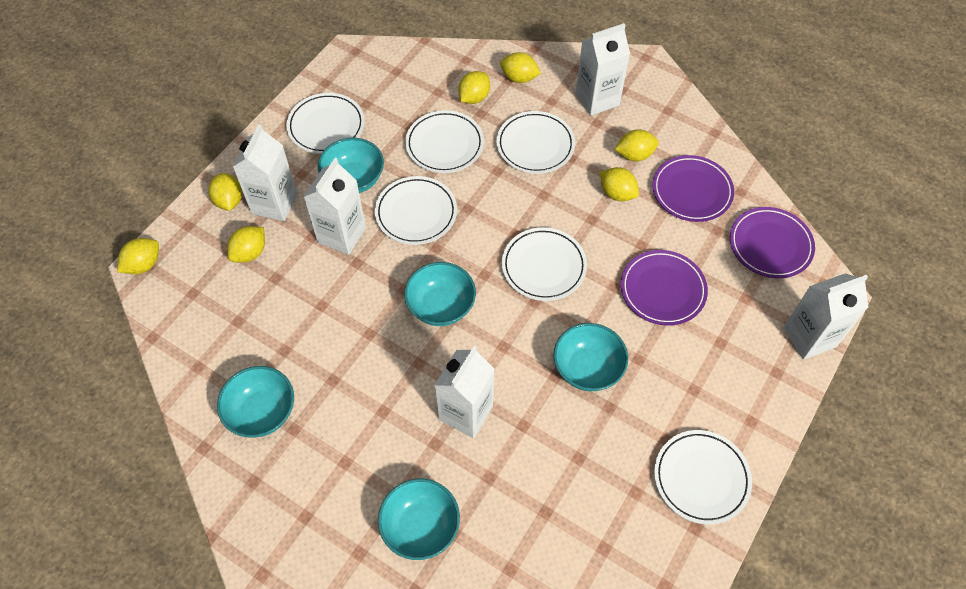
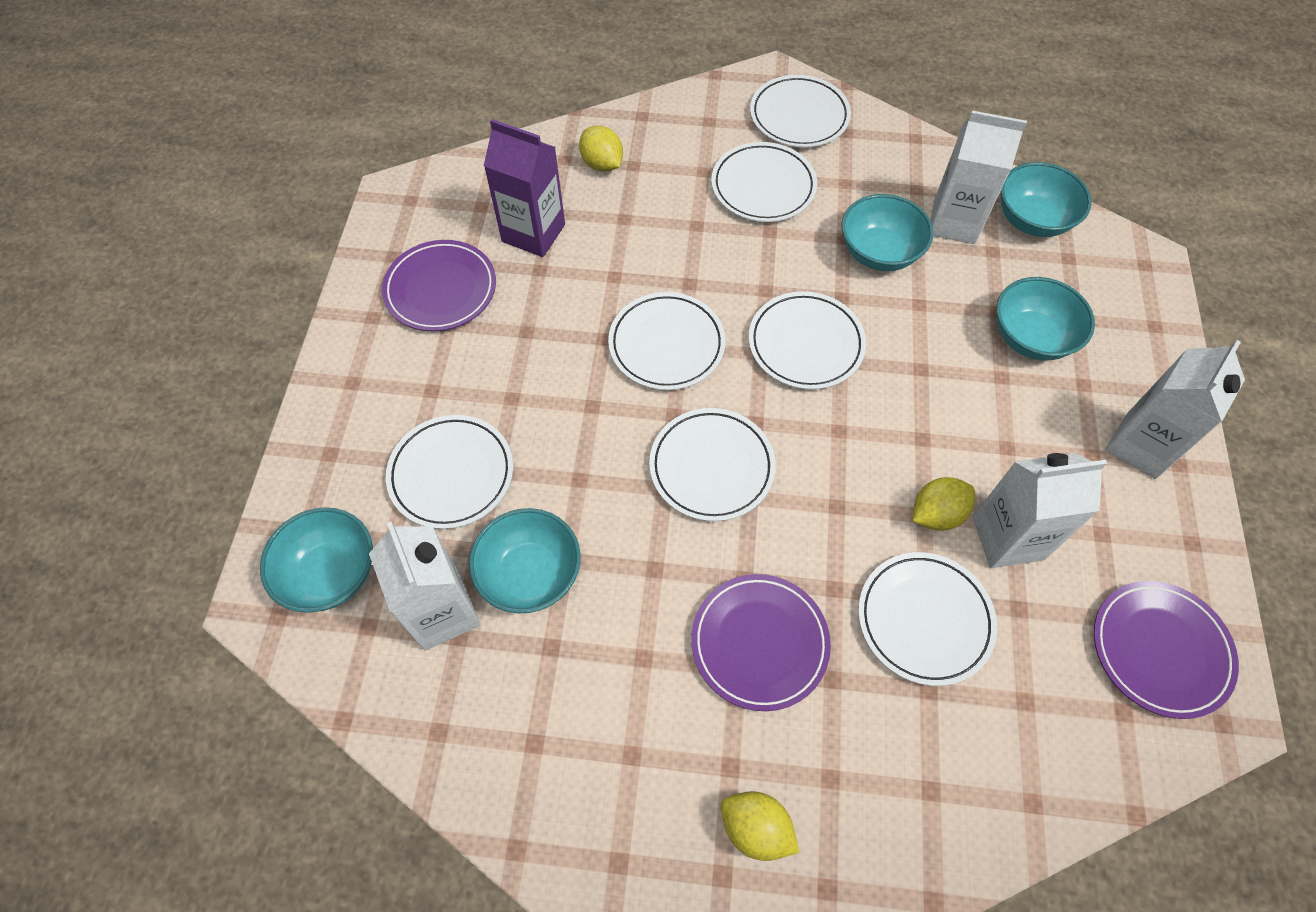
purple carton: none = 0 -> [484,119,565,257] = 1
white carton: [233,124,297,221] [304,158,366,255] [435,346,495,438] [576,23,630,116] [783,273,868,360] = 5 -> [369,521,481,651] [930,110,1027,244] [973,453,1108,568] [1105,340,1245,479] = 4
white plate: [286,93,365,154] [375,176,457,245] [405,110,484,173] [497,111,575,174] [502,227,587,301] [654,430,752,525] = 6 -> [386,415,513,529] [608,292,726,390] [649,408,776,521] [711,142,817,222] [749,291,866,390] [750,75,851,148] [858,552,997,686] = 7
yellow lemon: [117,238,159,274] [208,173,242,211] [227,226,265,263] [458,71,490,104] [500,52,541,83] [600,167,639,201] [615,129,659,161] = 7 -> [579,125,623,172] [721,791,799,861] [913,477,975,531] = 3

